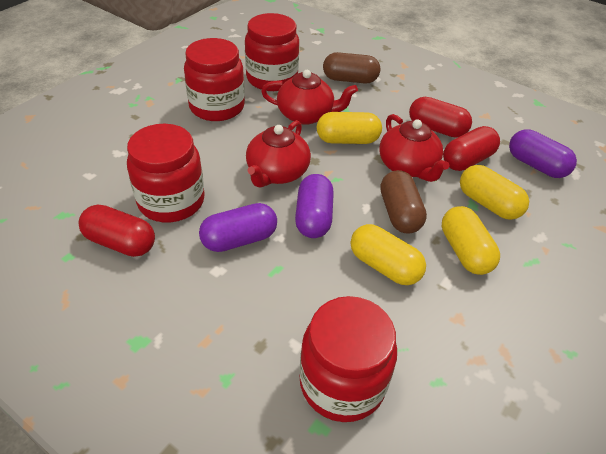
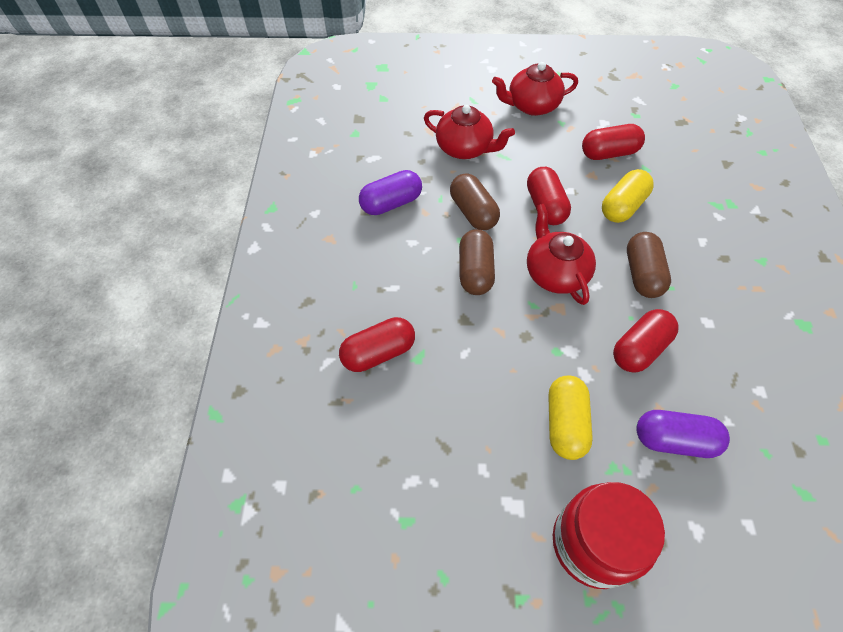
brown capsule: [323,52,380,83] [380,170,427,234] = 2 -> [450,173,500,230] [459,229,495,295] [627,232,671,298] = 3
purple capsule: [199,203,277,252] [295,174,334,238] [509,129,577,178] = 3 -> [359,170,422,215] [636,410,730,458] = 2
red capsule: [79,205,155,257] [409,97,472,138] [443,126,500,171] = 3 -> [339,317,415,372] [527,167,571,225] [582,124,645,160] [613,309,679,373] = 4
red jar: [127,124,205,222] [184,38,245,121] [245,13,299,91] [300,296,397,422] = 4 -> [553,482,665,589] = 1
yellow capsule: [317,112,382,144] [351,224,426,285] [442,206,500,275] [460,165,529,220] = 4 -> [548,375,593,460] [602,169,654,223] = 2

